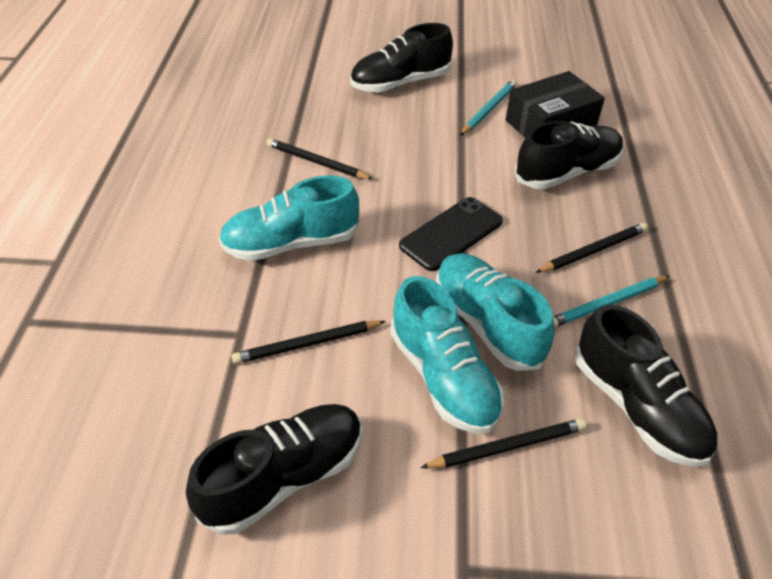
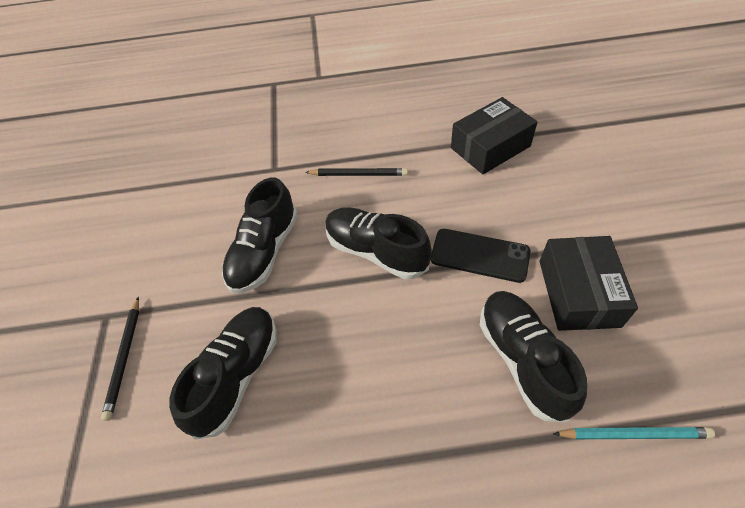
black box: [506,71,605,138] = 1 -> [451,97,538,174] [539,236,638,331] = 2
black pencil: [232,321,386,364] [267,138,373,179] [420,418,587,469] [535,223,648,273] = 4 -> [101,297,139,421] [305,168,408,176] = 2
turquoise pencil: [460,79,517,136] [553,276,670,328] = 2 -> [553,427,715,439] = 1
turquoise shoe: [219,175,359,261] [390,276,504,434] [436,253,555,371] = 3 -> none = 0

